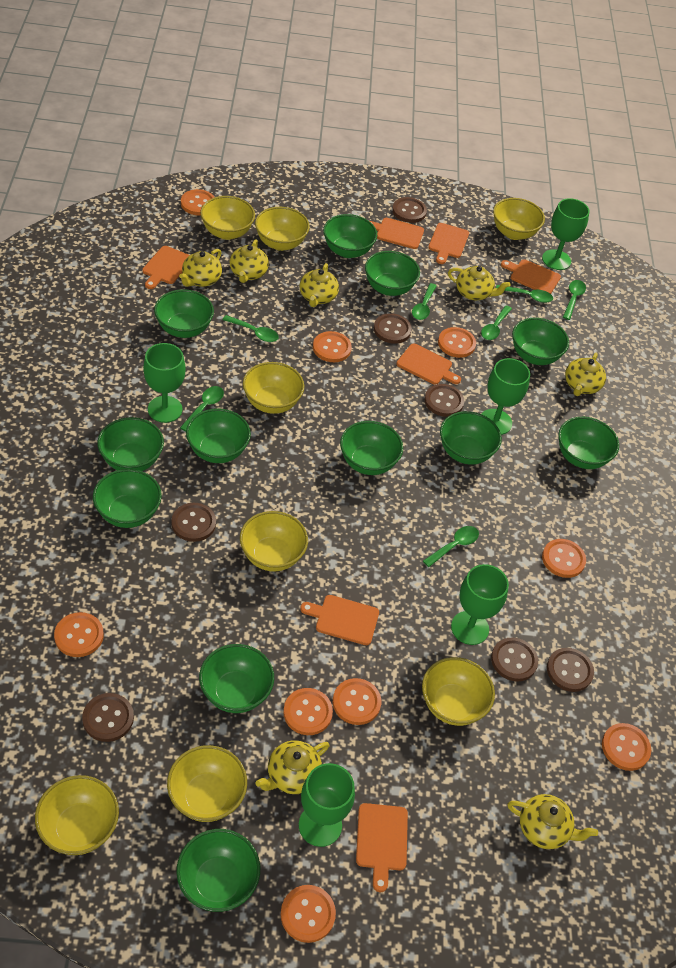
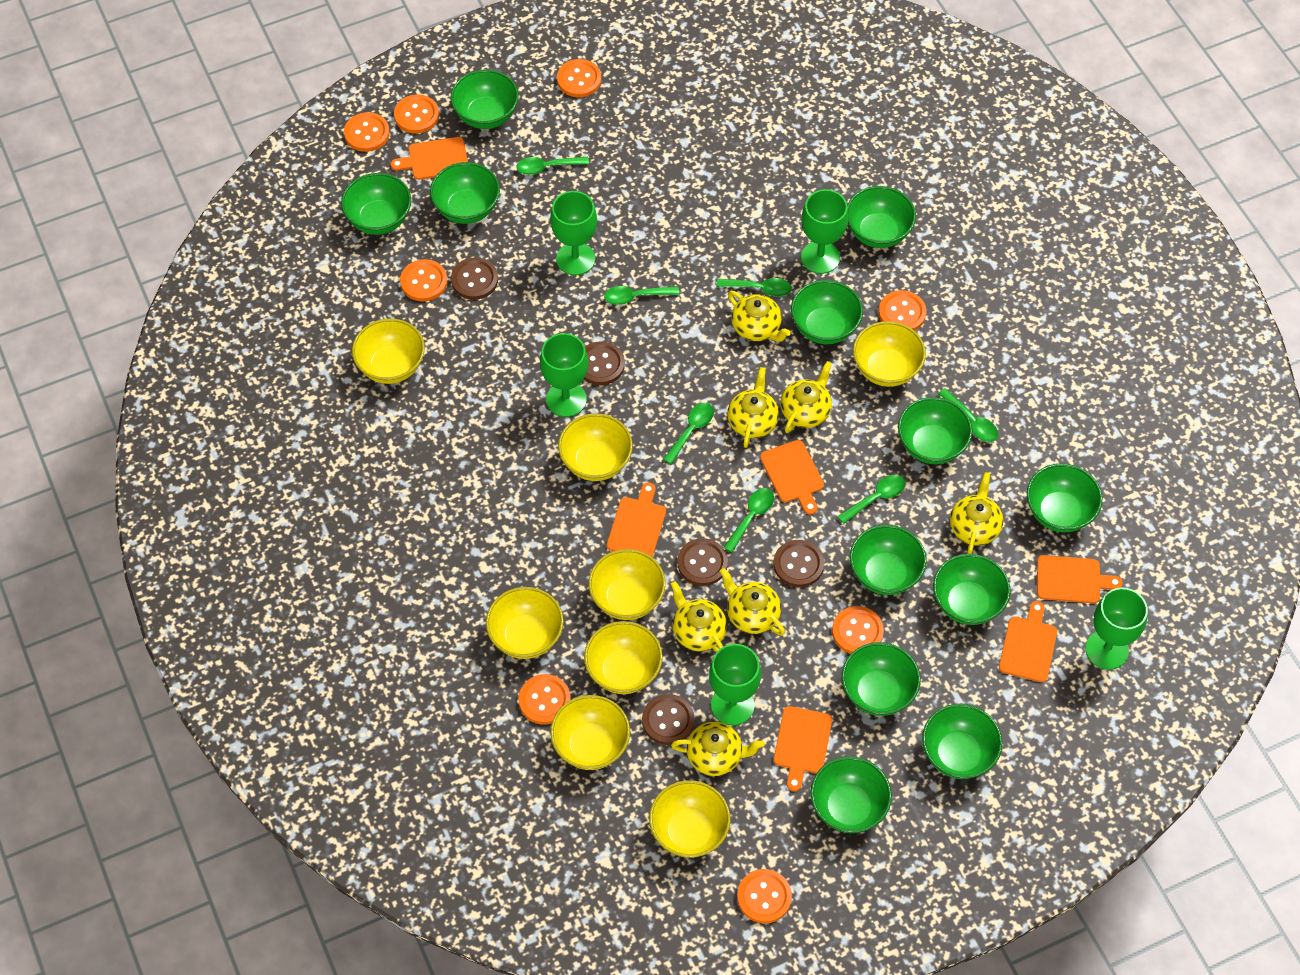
brown button: [82,693,134,742] [171,503,216,542] [374,313,412,344] [392,197,427,223] [424,384,464,417] [491,637,538,682] [547,648,594,692] = 7 -> [451,257,498,300] [584,341,625,385] [642,694,694,745] [677,538,728,586] [774,540,824,587] = 5
orange button: [54,612,104,657] [181,189,214,216] [281,885,336,943] [283,688,333,735] [313,331,352,362] [333,678,381,725] [438,327,476,358] [542,539,586,578] [602,723,651,771] = 9 -> [344,112,390,152] [394,94,439,133] [400,259,448,302] [519,674,571,725] [557,59,601,97] [737,869,792,923] [832,606,884,654] [879,290,926,331] = 8
orange cutting board: [142,246,190,289] [300,595,379,645] [356,803,408,892] [370,218,424,249] [396,343,461,385] [428,223,469,264] [501,259,561,294] = 7 -> [391,137,468,180] [607,482,666,557] [760,440,824,515] [774,706,832,791] [999,601,1057,682] [1037,555,1123,603] = 6

